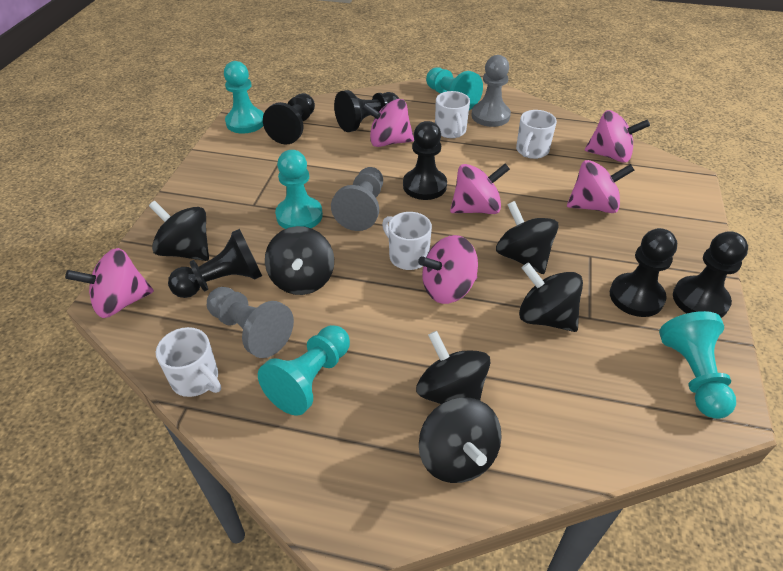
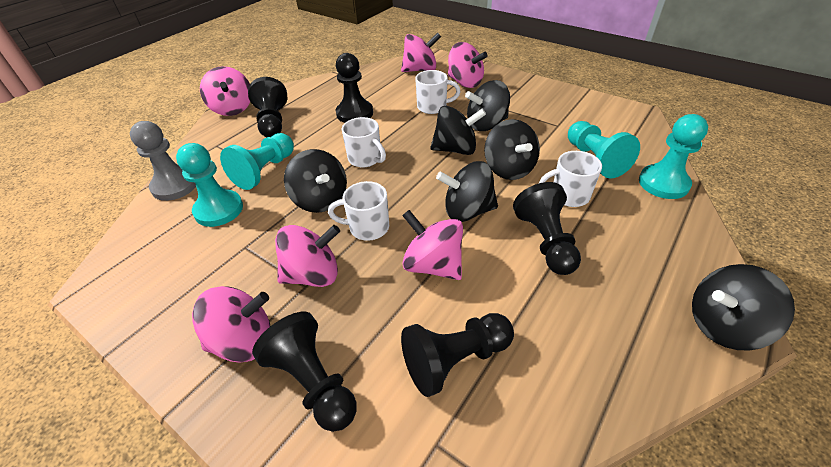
black pawn: [168,229,262,298] [263,93,315,144] [334,90,399,132] [403,121,447,200] [610,228,677,317] [673,231,748,318] = 6 -> [248,77,287,137] [252,312,357,432] [336,53,373,123] [401,313,514,397] [513,182,581,275] = 5
grey pawn: [207,287,294,358] [331,167,383,231] [471,55,511,127] = 3 -> [130,121,196,201] = 1
turquoise pawn: [224,61,264,134] [258,325,350,416] [275,150,323,229] [426,67,483,110] [659,311,736,419] = 5 -> [176,143,243,227] [220,133,294,190] [568,121,640,178] [639,114,708,199] = 4

